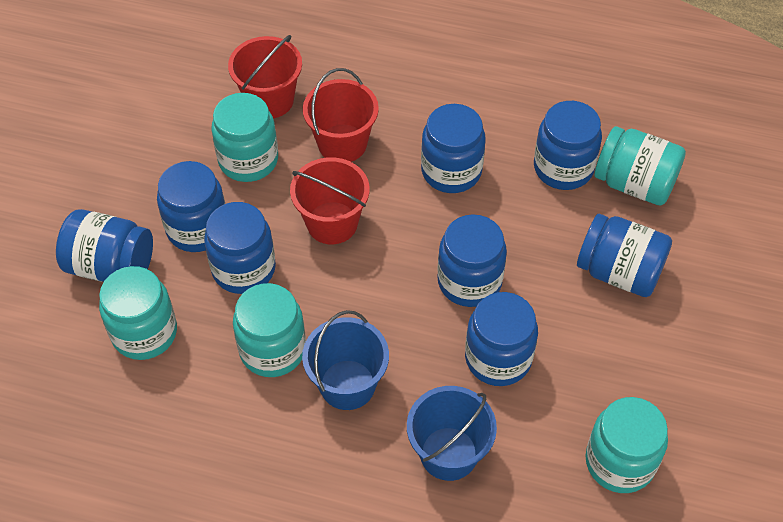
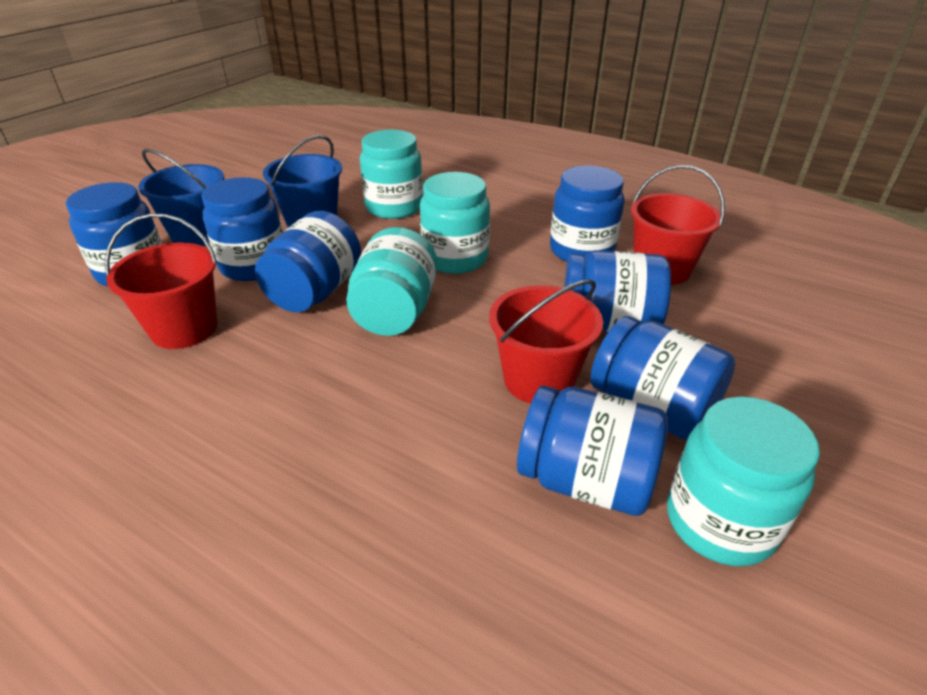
blue jar: [56,209,153,282] [157,161,225,252] [204,202,276,294] [421,104,486,193] [437,214,507,307] [465,292,538,386] [534,101,602,190] [577,214,672,297] = 8 -> [66,182,162,286] [201,177,283,281] [255,211,361,312] [517,385,668,516] [550,166,624,262] [564,250,671,332] [590,316,735,441] = 7
turquoise jar: [99,266,177,360] [212,93,278,182] [233,283,306,377] [585,397,668,493] [594,126,686,205] = 5 -> [346,227,438,336] [360,130,423,219] [420,172,490,274] [667,397,820,566] = 4

